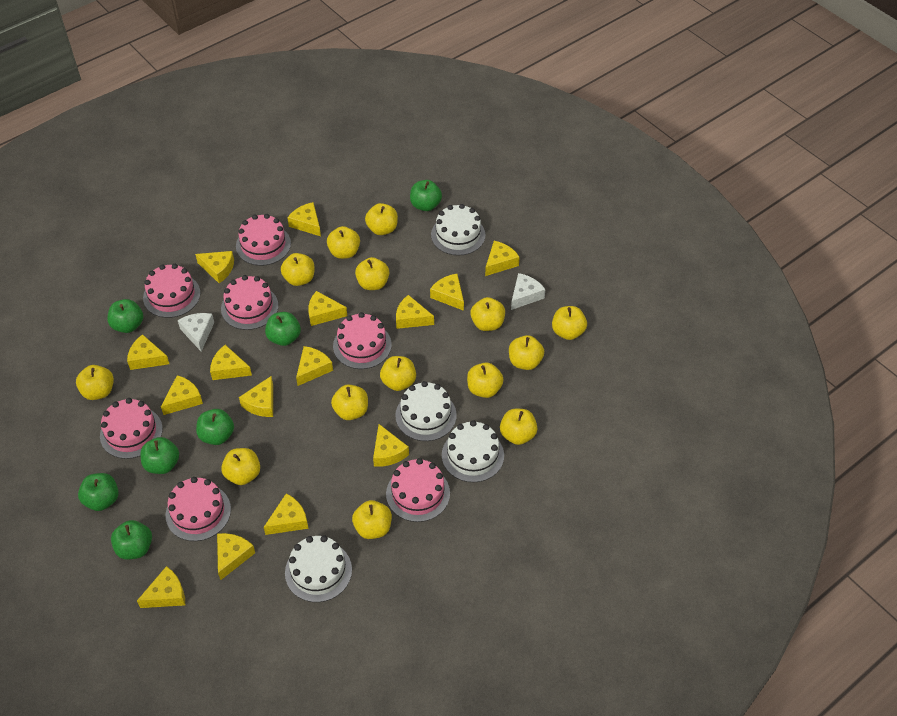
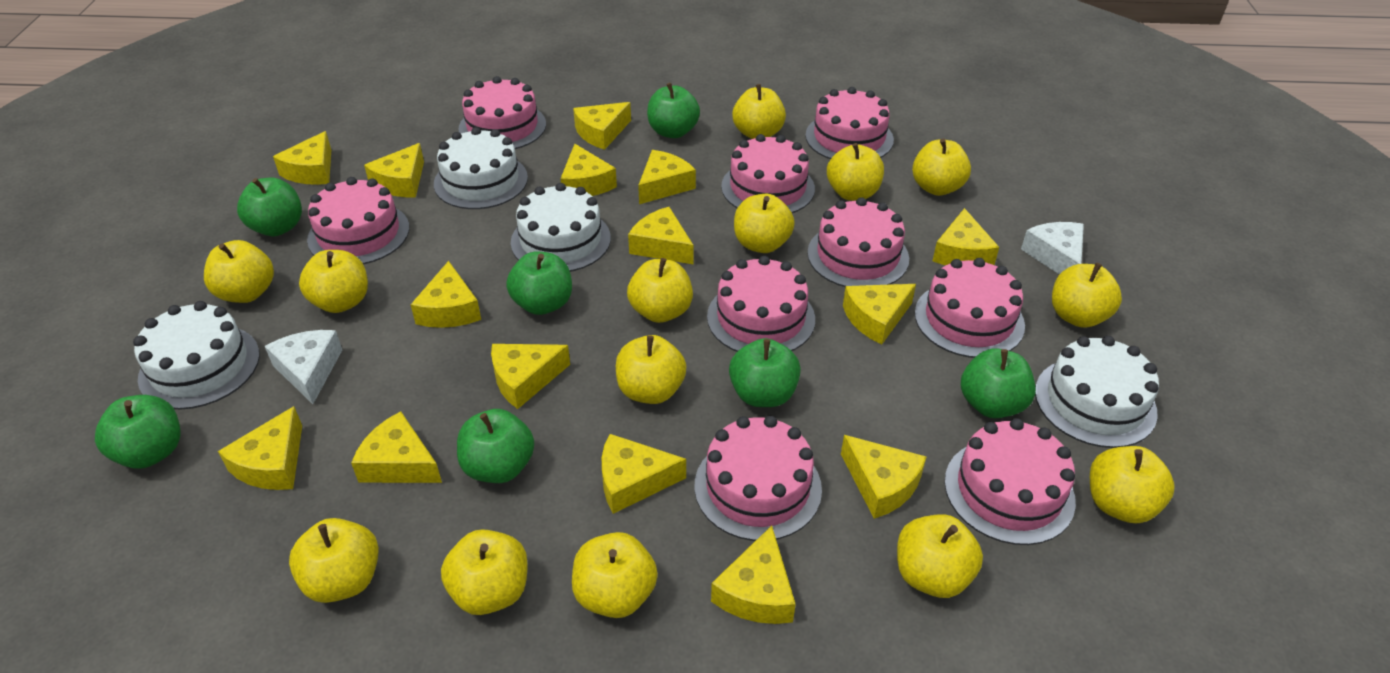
pink cake: [100,398,163,459] [143,264,201,318] [166,477,231,541] [221,275,278,330] [236,214,291,266] [333,312,392,369] [386,458,450,522] = 7 -> [307,177,409,264] [459,76,546,149] [694,416,822,541] [707,256,815,352] [721,134,815,213] [805,87,894,159] [807,197,909,287] [915,258,1025,358] [945,418,1076,545] = 9

